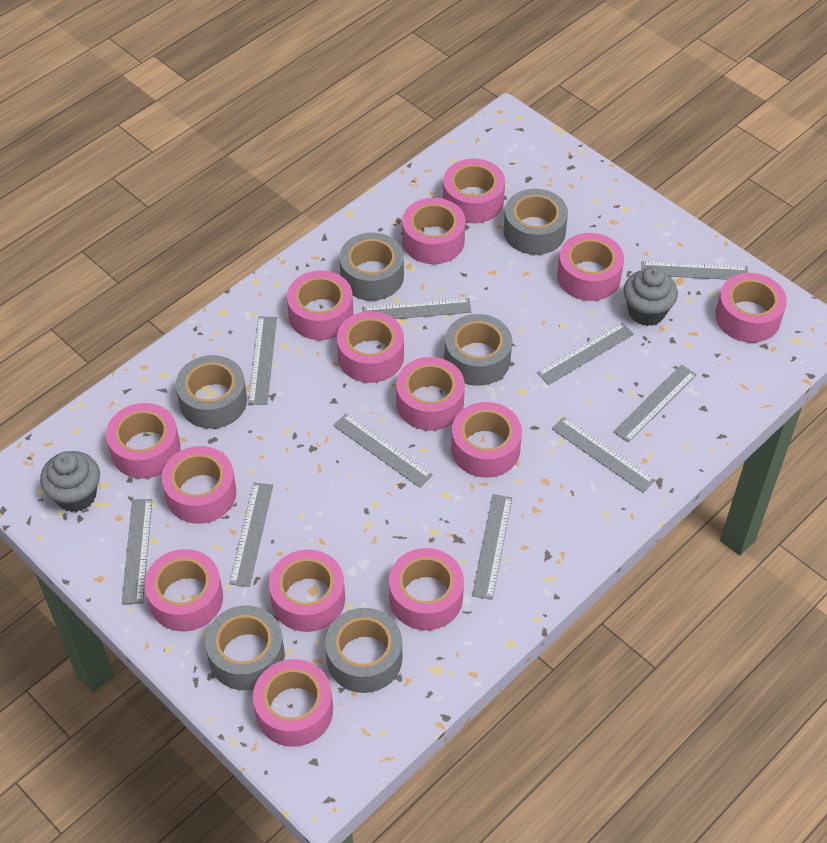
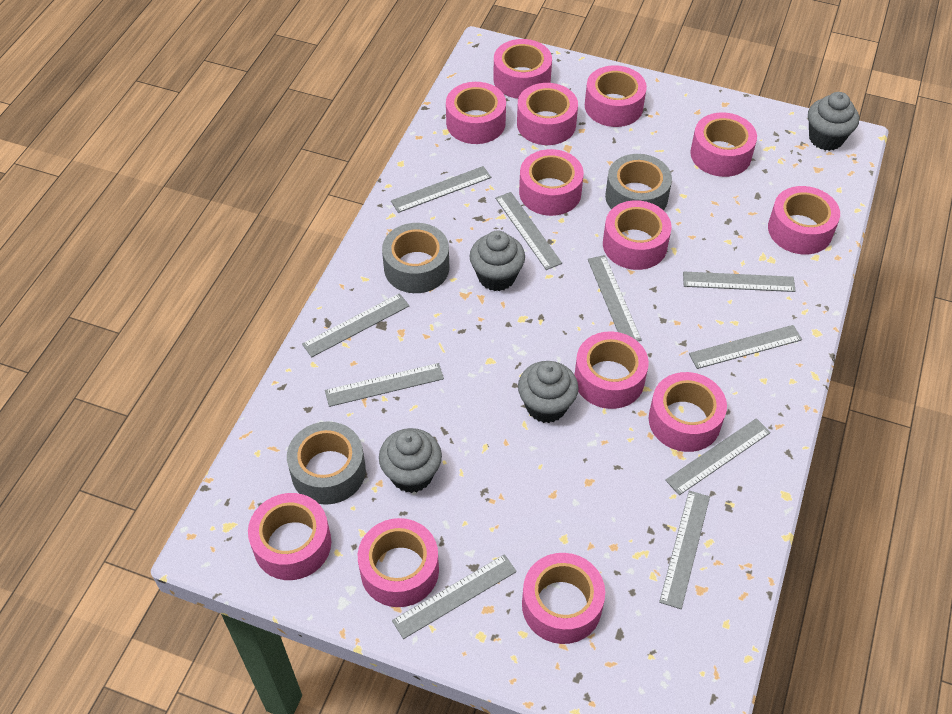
grey cupcake: [40,451,100,512] [623,267,678,326] = 2 -> [379,428,442,493] [470,230,525,291] [518,361,579,423] [808,92,859,151] = 4
grey tape: [176,355,247,429] [205,605,285,690] [325,608,402,693] [339,233,404,301] [444,314,512,386] [504,189,568,255] = 6 -> [287,421,366,505] [382,223,449,293] [605,154,672,211] = 3
pink tape: [106,403,180,479] [144,549,223,632] [161,446,236,524] [253,659,333,747] [269,549,345,632] [287,271,353,340] [337,311,404,383] [389,548,464,630] [396,357,465,431] [402,198,465,264] [443,159,505,223] [451,402,522,478] [557,233,624,301] [715,273,787,343] = 14 -> [248,493,331,580] [358,518,439,607] [446,82,506,144] [493,39,552,99] [517,83,578,145] [519,149,584,216] [522,553,605,644] [575,331,649,409] [585,65,647,127] [603,200,672,270] [649,372,727,452] [690,112,757,177] [768,186,840,255] = 13

